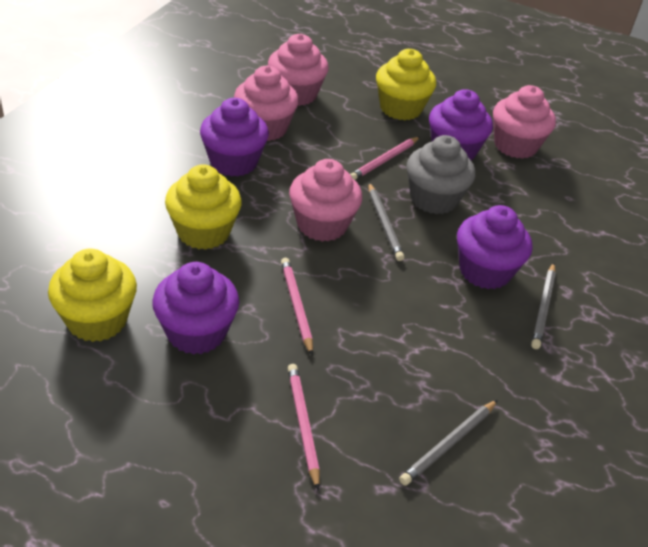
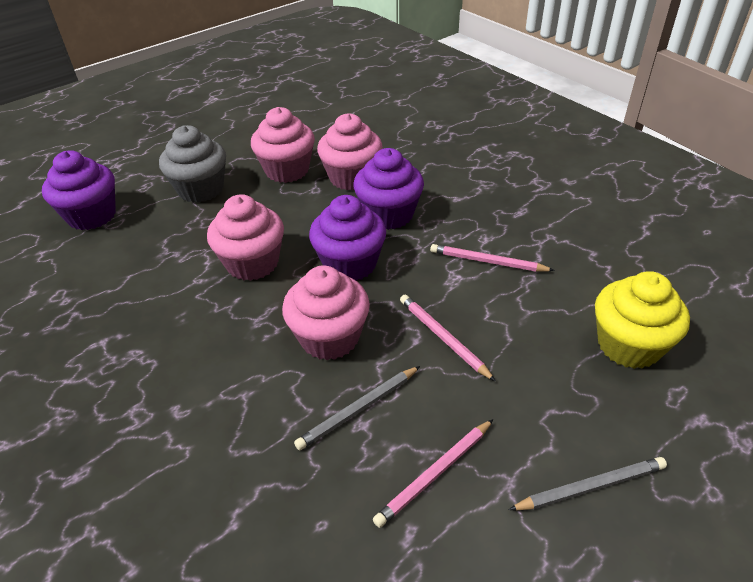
grey pencil: [368,183,404,261] [399,400,498,486] [531,263,556,349] = 3 -> [294,366,420,450] [509,457,667,510] = 2
purple cupcake: [152,262,239,355] [200,98,269,177] [429,89,493,161] [457,205,532,289] = 4 -> [42,150,116,230] [309,195,386,281] [353,148,424,230] = 3
yellow cupcake: [48,249,137,342] [165,164,242,250] [376,49,436,120] = 3 -> [595,271,690,369] = 1

